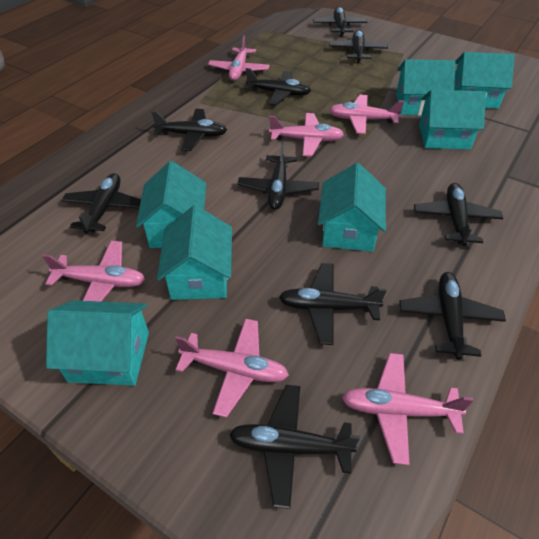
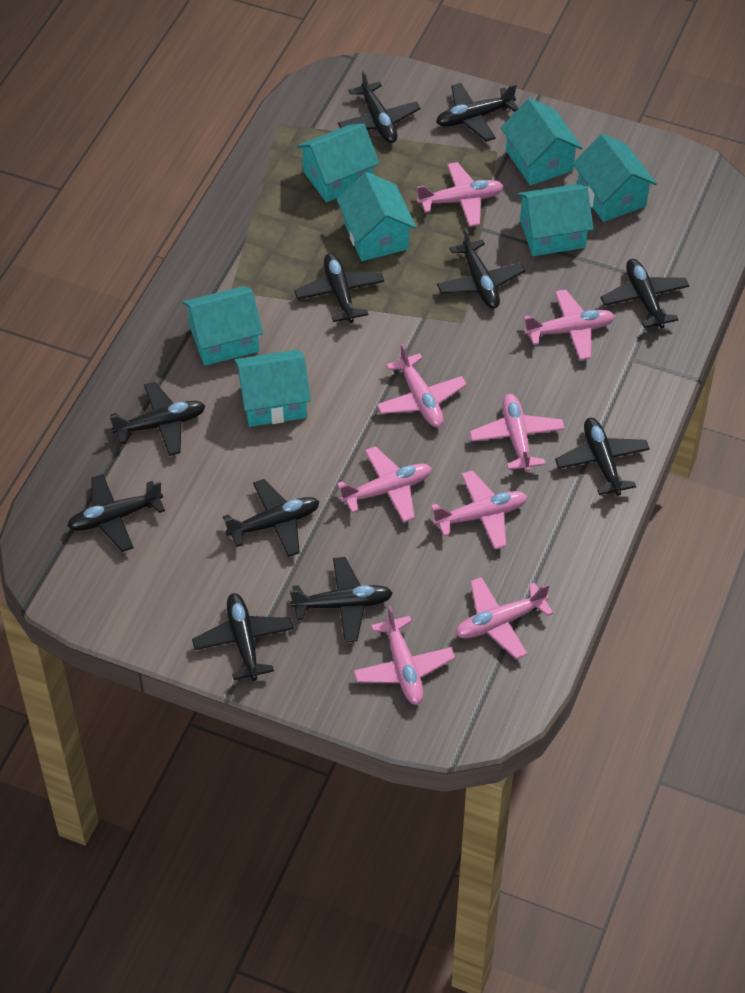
black plane: [61,173,141,234] [151,109,227,151] [229,385,360,509] [238,141,319,210] [245,68,311,106] [279,263,387,345] [313,7,368,37] [329,30,388,63] [399,272,506,360] [414,183,503,246] = 10 -> [67,474,165,552] [110,382,205,456] [192,593,294,681] [223,479,320,557] [290,557,393,642] [294,253,384,323] [338,70,421,143] [436,83,519,142] [437,228,525,309] [555,418,650,496] [600,259,689,329] = 11
pink plane: [42,241,145,302] [175,319,289,418] [208,35,270,81] [269,113,344,156] [329,95,404,134] [342,353,474,465] = 6 -> [337,446,432,522] [353,605,455,705] [376,344,467,427] [417,162,504,227] [431,470,527,549] [455,577,553,659] [470,394,565,472] [524,289,615,360] = 8

